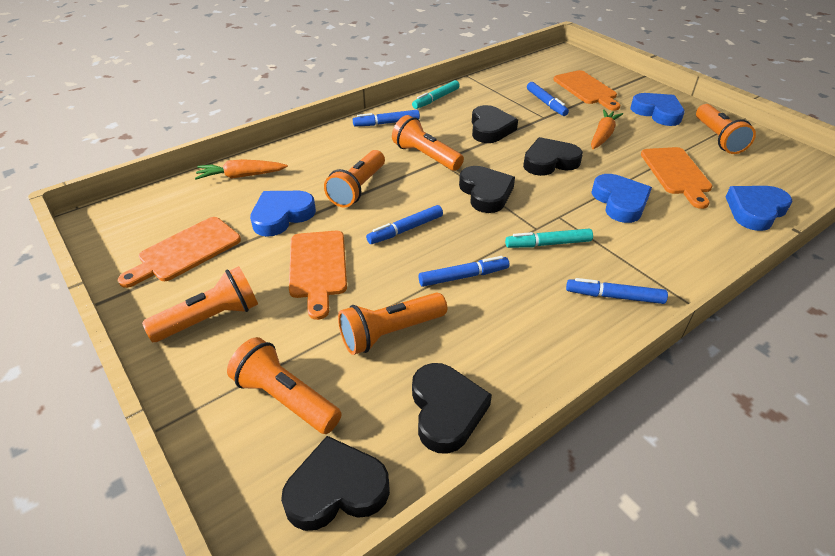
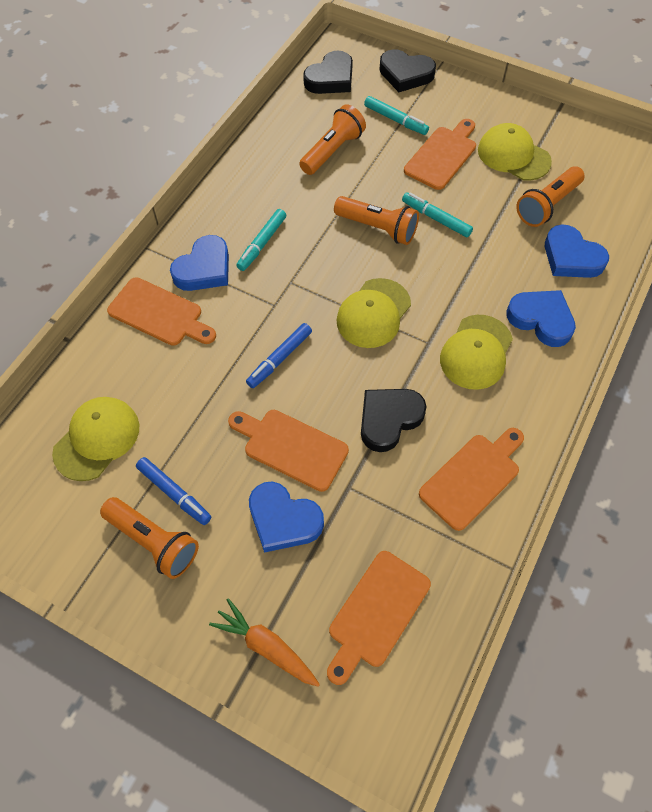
black heart: [281,436,390,531] [412,363,492,454] [459,166,515,213] [472,105,518,143] [523,137,583,176] = 5 -> [303,50,353,94] [361,389,427,452] [379,49,436,92] = 3
blue marker: [353,110,420,127] [366,205,443,244] [418,256,509,287] [527,82,569,116] [566,278,668,304] = 5 -> [136,457,211,525] [246,323,312,388] = 2
orange carrot: [195,159,288,180] [591,109,623,149] = 2 -> [209,598,320,687] = 1
orange cutting board: [118,217,241,288] [289,231,347,320] [554,70,620,111] [641,147,712,209] = 4 -> [107,277,216,346] [228,410,349,492] [327,551,431,685] [404,119,476,190] [419,428,524,531] = 5
orange flashlight: [142,266,258,342] [227,337,342,434] [324,150,385,208] [338,292,447,355] [392,115,464,171] [696,104,756,154] = 6 -> [100,497,199,579] [299,104,366,175] [334,196,419,245] [516,166,585,227] = 4
turquoise marker: [412,80,460,109] [505,229,593,248] = 2 -> [236,209,286,271] [364,96,429,135] [402,192,473,237] = 3
yellow cap: none = 0 -> [52,397,139,481] [337,278,411,348] [440,315,513,390] [478,123,552,181] = 4

